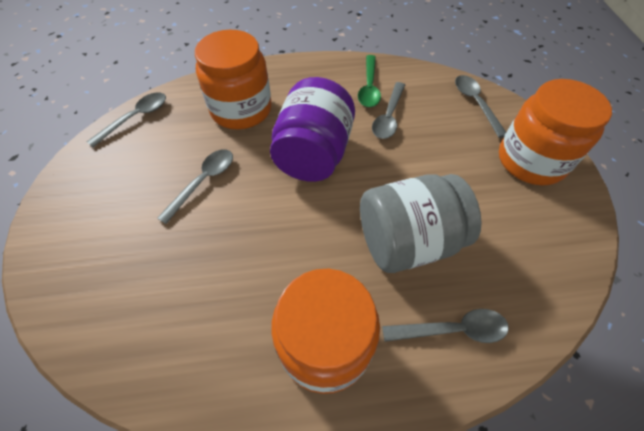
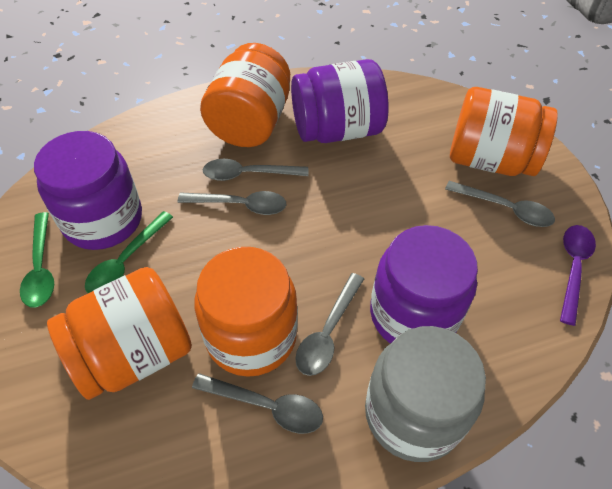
green spoon: [358,55,381,107] = 1 -> [20,212,54,307] [85,211,173,293] = 2
orange jar: [195,30,272,129] [271,268,380,394] [499,79,612,185] = 3 -> [47,267,192,400] [194,247,298,377] [200,43,290,147] [450,87,558,176] = 4
purple jar: [270,77,355,182] = 1 -> [34,131,142,250] [291,59,389,143] [370,225,478,344] = 3
purple spoon: none = 0 -> [560,225,596,326] = 1

